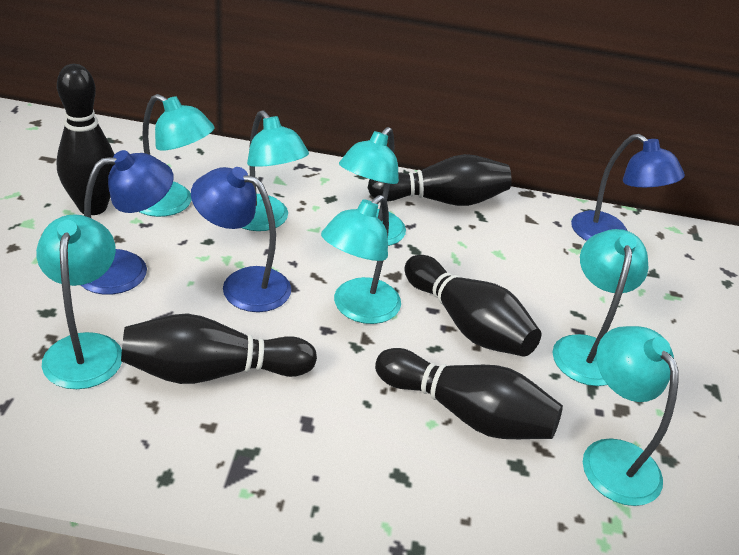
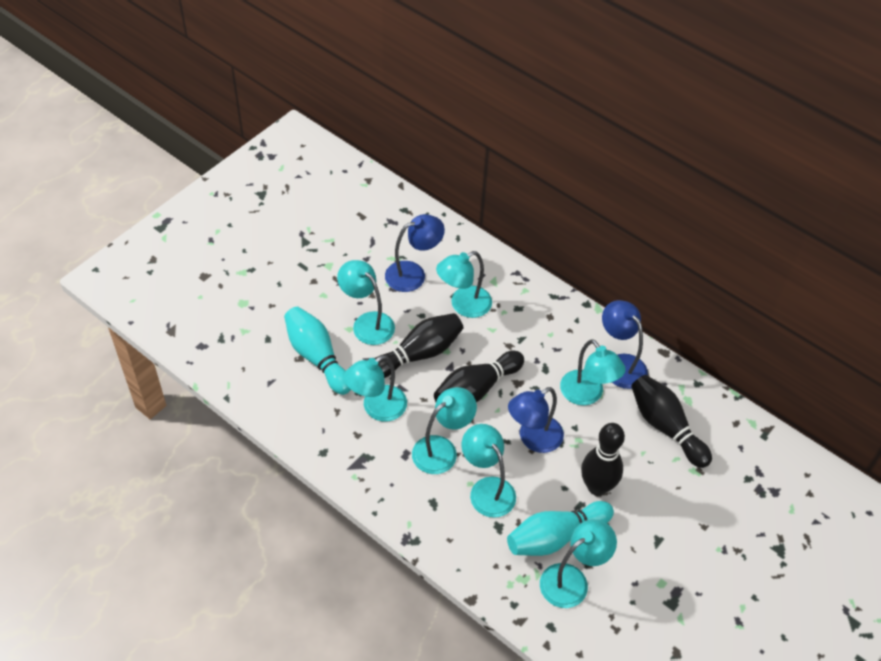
black bowling pin: [56,64,115,215] [121,314,317,384] [368,154,511,206] [375,348,563,439] [404,255,541,357] = 5 -> [375,313,464,378] [434,351,524,403] [581,423,625,496] [631,375,712,468] = 4
turquoise bowling pin: none = 0 -> [284,307,351,395] [507,501,614,556] = 2

